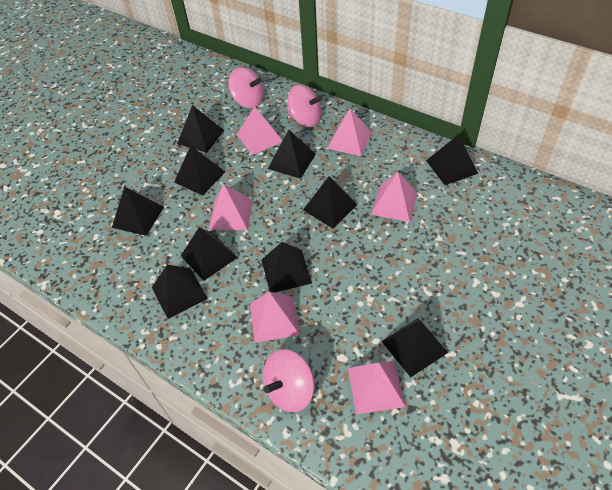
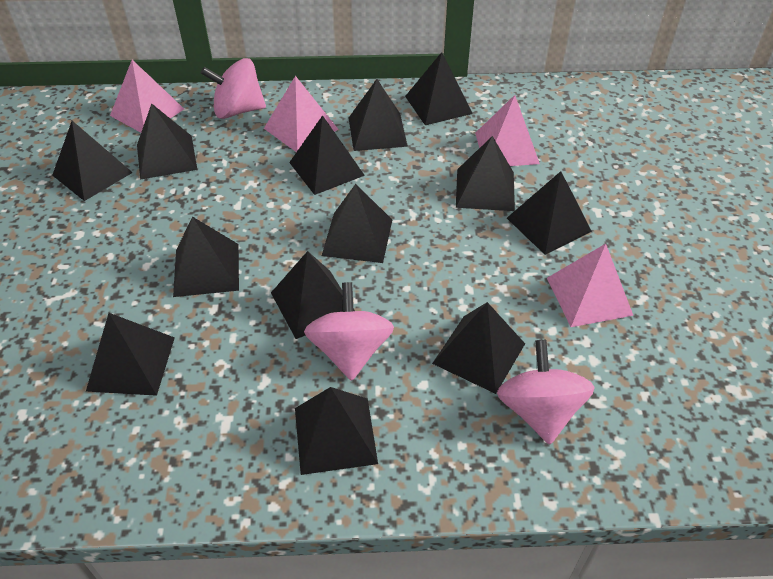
black pyramid: [112,187,164,236] [152,265,208,319] [174,146,225,196] [177,105,224,153] [181,227,238,281] [262,242,312,293] [268,129,316,179] [303,176,357,229] [381,318,448,377] [426,134,478,185] = 10 -> [52,121,133,201] [86,313,175,396] [137,104,197,180] [173,217,239,297] [271,251,355,339] [289,115,365,195] [295,387,378,475] [322,184,392,263] [349,79,408,151] [405,52,473,125] [432,302,525,394] [456,136,515,211] [507,171,592,255] = 13
pink pyramid: [209,184,253,230] [237,106,283,155] [250,291,300,343] [327,108,372,156] [348,361,406,414] [371,172,418,222] = 6 -> [110,60,184,132] [264,76,338,152] [475,95,540,166] [547,244,633,327] = 4

